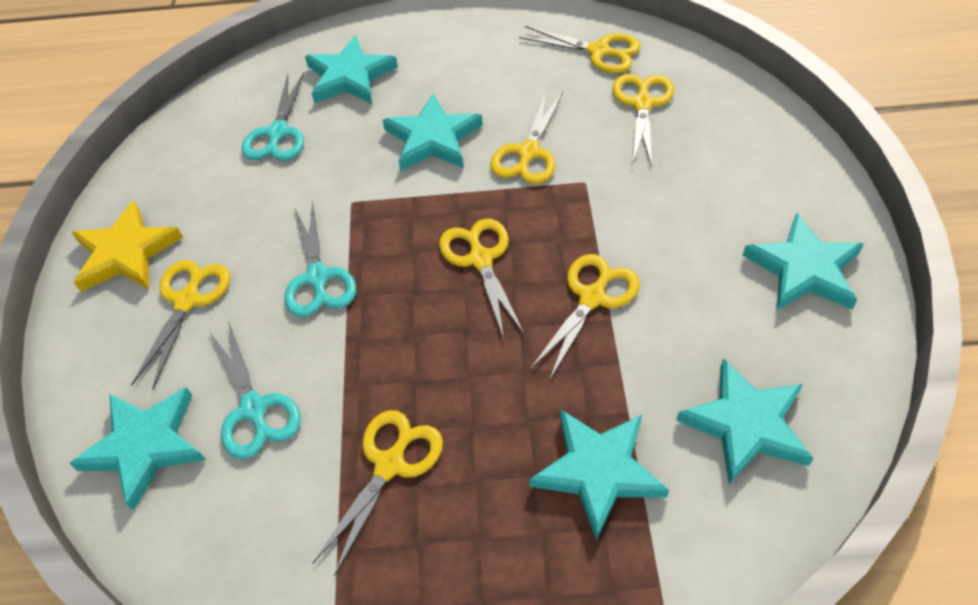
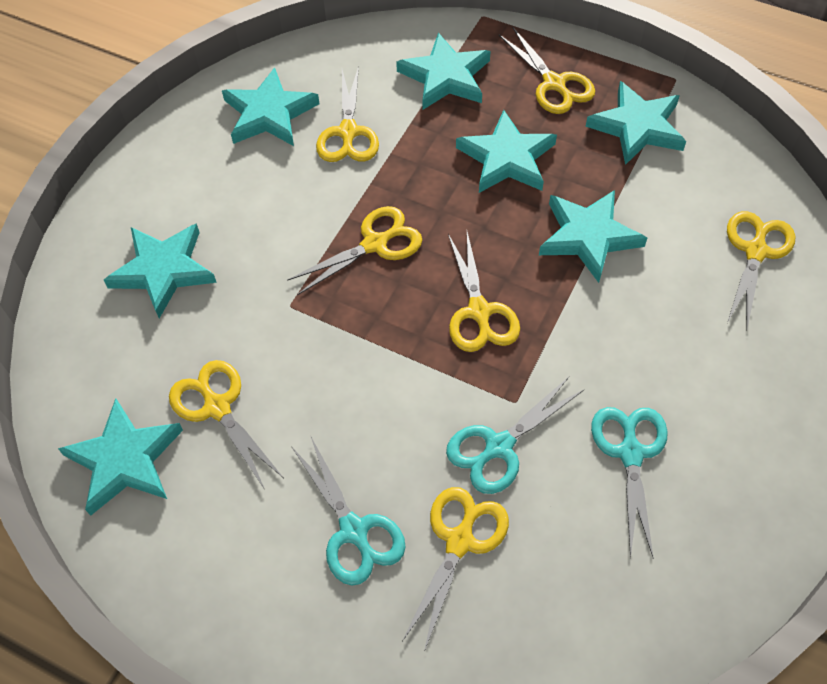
turquoise star: [69,387,206,511] [305,35,398,104] [383,94,483,171] [530,409,669,540] [676,358,813,484] [742,213,864,311] = 6 -> [58,398,183,516] [104,223,217,318] [222,67,319,146] [396,32,490,110] [456,110,557,193] [539,190,647,283] [586,81,686,165] = 7
yellow star: [71,201,183,292] = 1 -> none = 0

